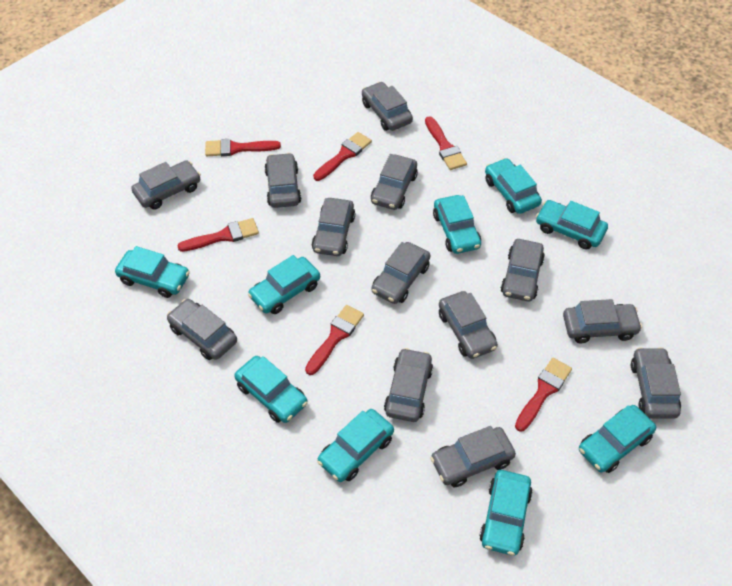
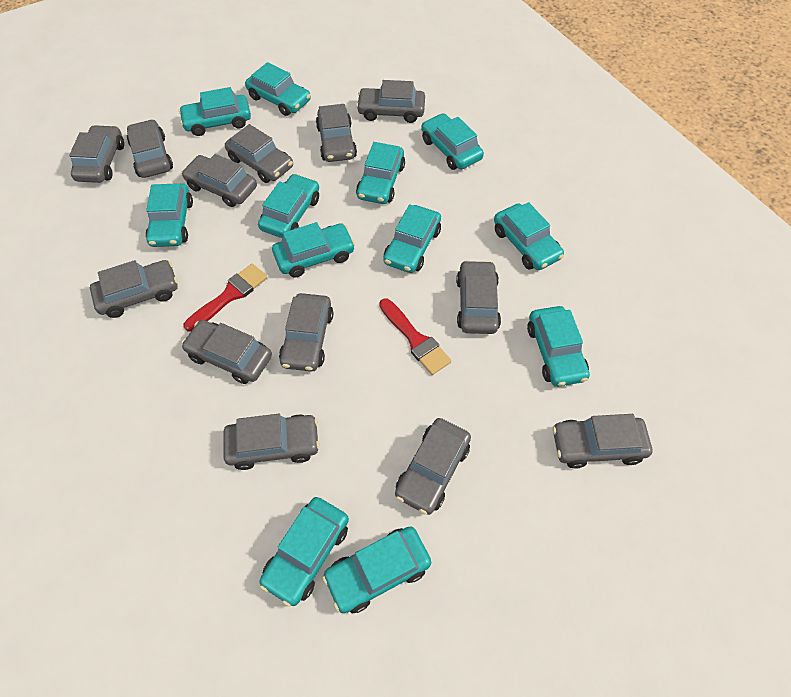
red brush: [177,218,259,252] [205,139,281,156] [305,305,364,375] [313,132,372,181] [425,116,467,170] [515,358,572,431] = 6 -> [183,264,268,332] [379,298,452,375] = 2
turquoise car: [115,246,190,298] [234,356,308,423] [248,255,320,314] [317,409,394,482] [433,195,481,254] [479,470,533,556] [485,158,542,214] [536,200,608,249] [579,405,656,473] = 9 -> [146,183,193,247] [179,87,251,136] [245,62,311,116] [258,174,319,238] [259,497,349,607] [272,222,355,278] [322,526,431,613] [356,142,405,204] [383,204,441,273] [421,113,484,170] [494,202,564,270] [527,306,590,387] = 12

